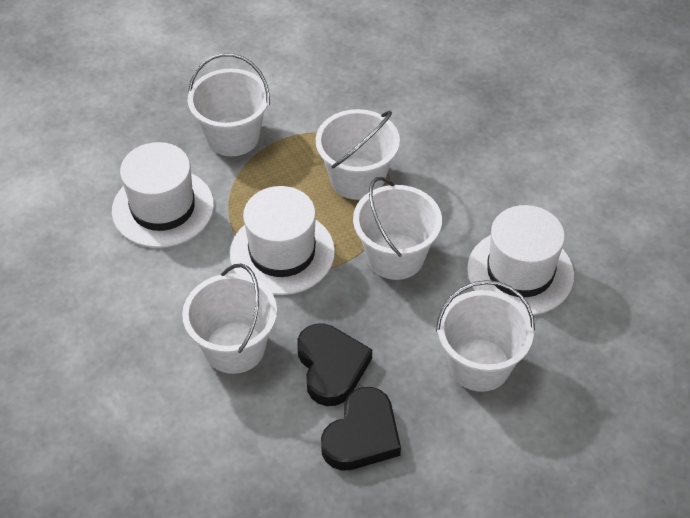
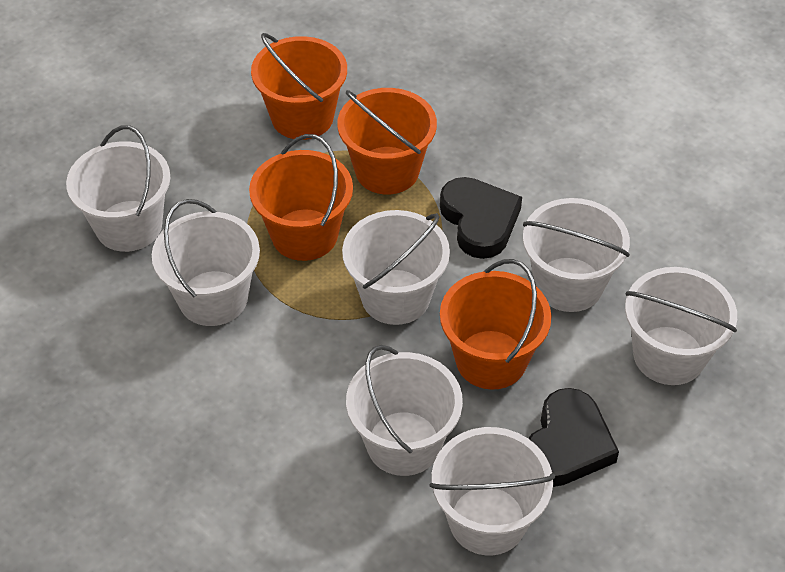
orange bucket: none = 0 -> [249,134,353,261] [251,33,347,140] [337,88,437,194] [440,259,551,389] = 4
white bucket: [182,264,277,374] [188,53,270,156] [316,109,400,200] [353,177,442,280] [436,280,535,392] = 5 -> [66,125,170,252] [152,199,260,326] [342,210,450,325] [346,345,463,476] [429,427,555,555] [523,198,630,312] [625,267,737,385] = 7
white hat: [112,142,214,248] [230,186,335,295] [467,205,574,315] = 3 -> none = 0

